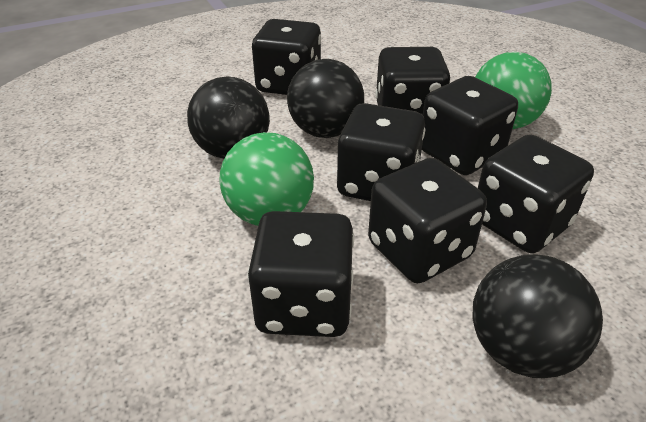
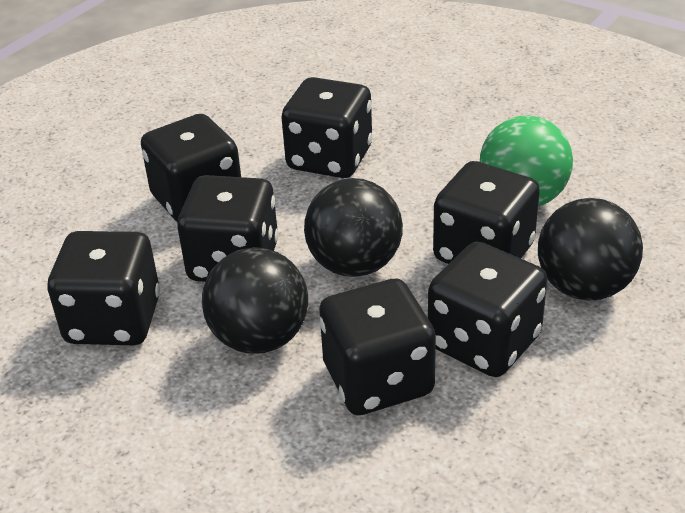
green ball: [219,132,314,226] [475,52,552,129] = 2 -> [480,116,573,207] = 1

